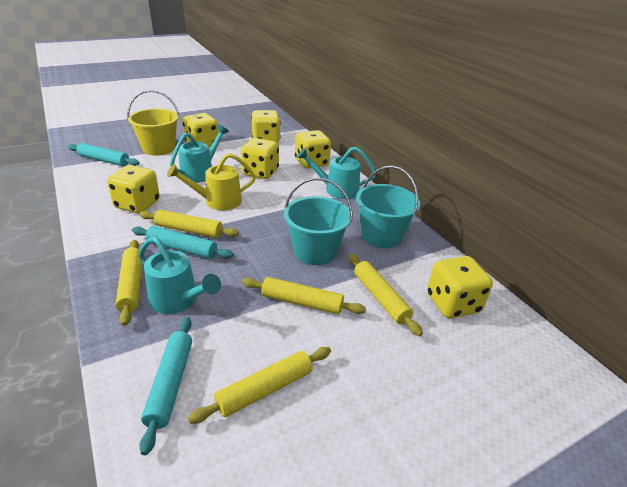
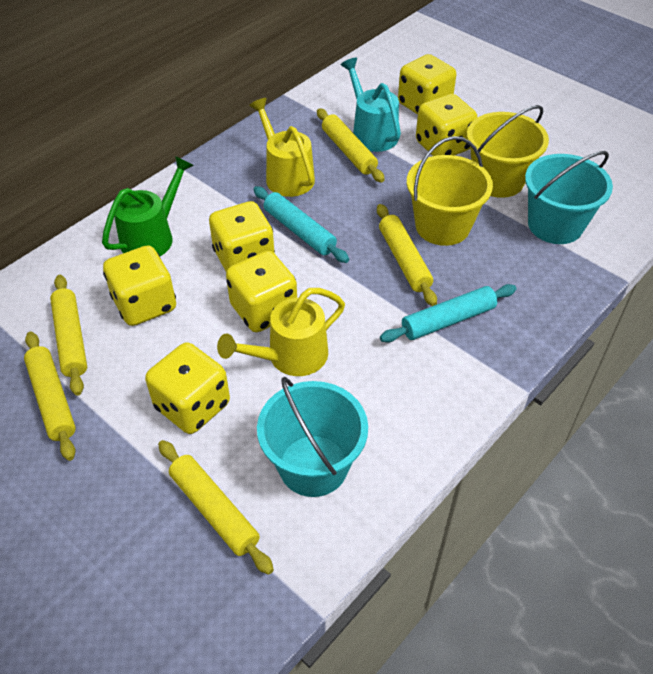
green watering can: none = 0 -> [102,156,194,256] = 1
turquoise rolling pin: [68,143,139,166] [132,226,233,259] [139,317,192,455] = 3 -> [253,186,349,263] [380,284,516,343] = 2
turquoise watering can: [139,237,221,314] [170,125,229,183] [297,147,376,199] = 3 -> [341,58,401,152] = 1
yellow bucket: [127,90,180,156] = 1 -> [407,136,493,246] [467,105,549,198] = 2
yellow watering can: [167,153,256,210] = 1 -> [217,288,345,376] [249,98,315,197] = 2

